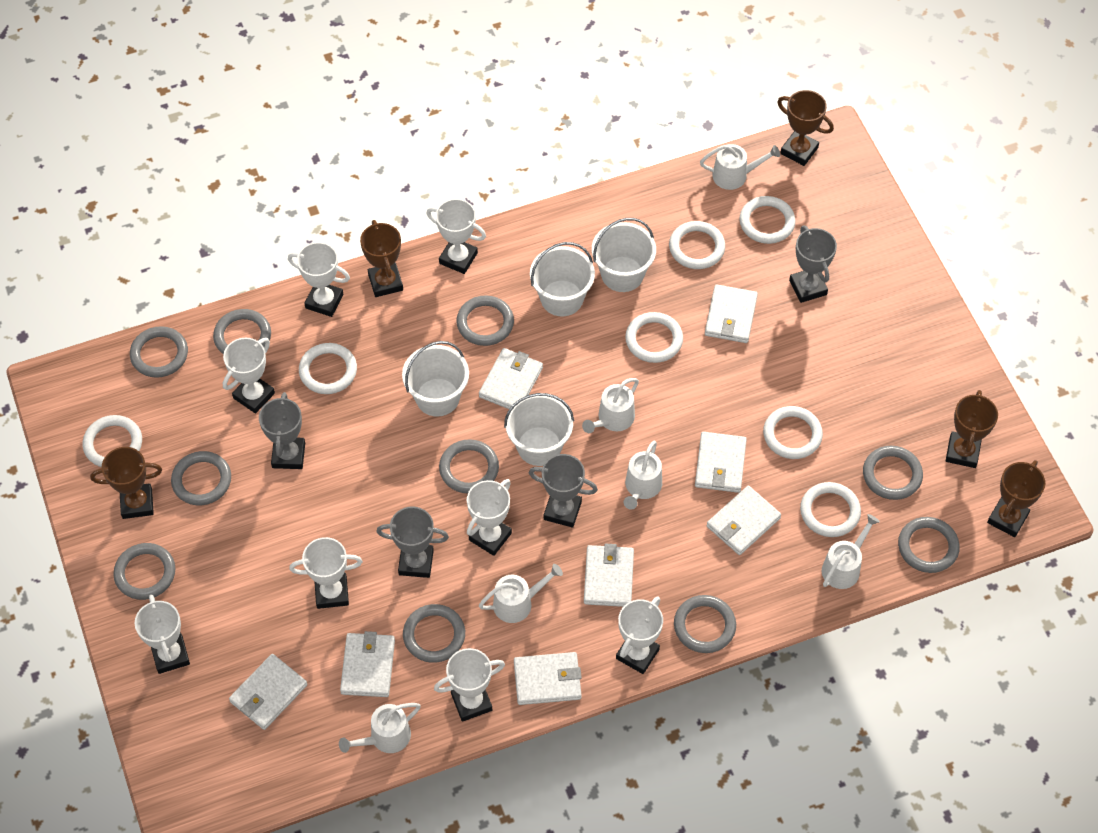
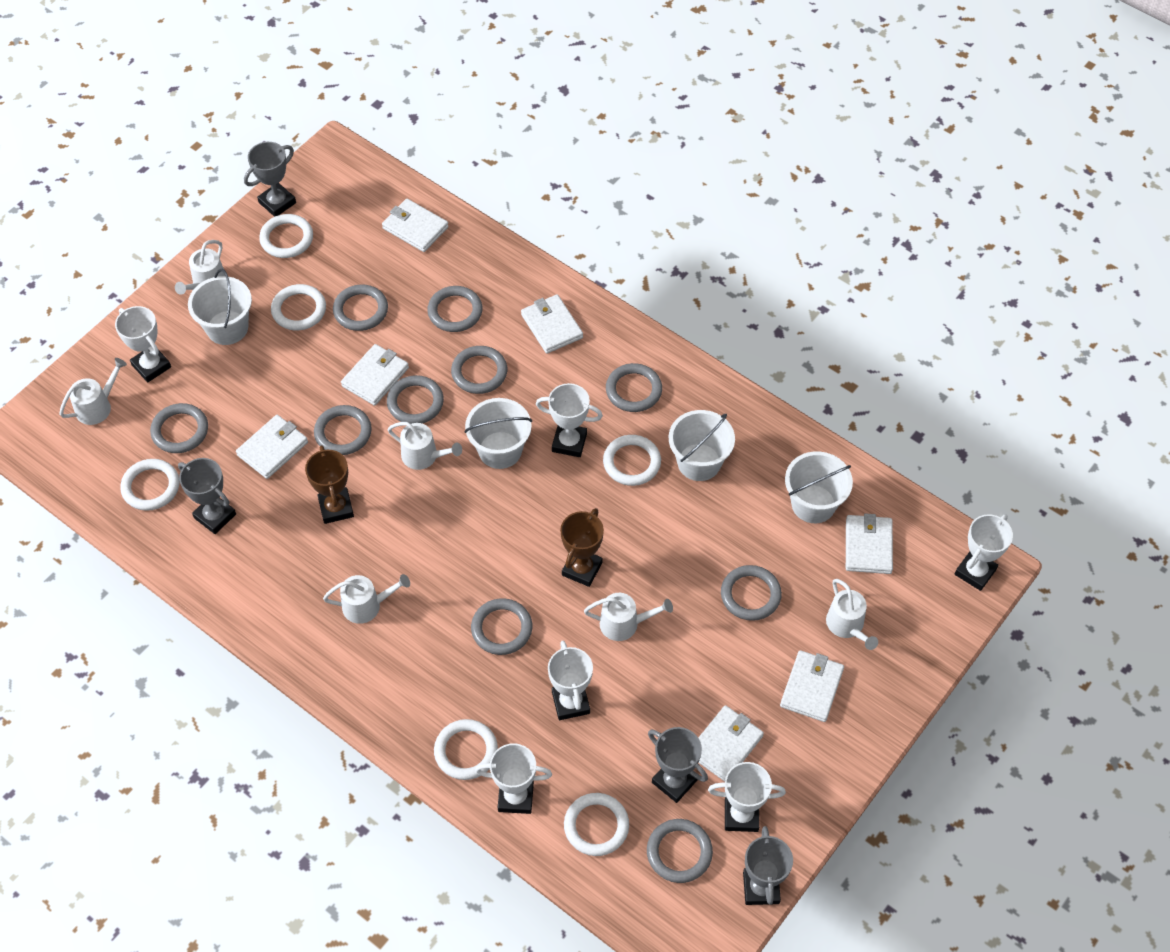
brown trophy: [90,447,162,519] [360,220,403,297] [777,90,834,166] [946,390,998,468] [987,460,1045,537] = 5 -> [305,445,354,524] [560,508,604,587] = 2
white ring: [83,415,142,467] [299,343,357,394] [625,312,683,363] [669,221,725,269] [739,196,795,244] [763,406,823,459] [800,482,861,537] = 7 -> [120,459,179,511] [259,214,313,258] [271,284,326,330] [434,719,498,780] [564,793,629,856] [603,435,661,486] = 6
white trophy: [135,595,190,674] [223,338,275,414] [288,242,350,317] [289,537,363,609] [426,199,486,274] [434,648,505,722] [467,479,512,556] [616,596,663,674] = 8 -> [115,306,171,382] [475,743,552,814] [536,383,603,457] [548,641,593,720] [708,762,786,832] [955,514,1013,591] = 6
white wallet: [229,654,307,730] [340,631,395,697] [479,348,543,409] [514,652,582,705] [584,544,634,607] [695,432,747,493] [705,284,758,343] [707,486,781,555] = 8 -> [236,415,308,479] [341,344,409,406] [382,199,449,252] [521,294,583,354] [698,705,764,782] [780,650,844,722] [846,513,893,574] = 7

